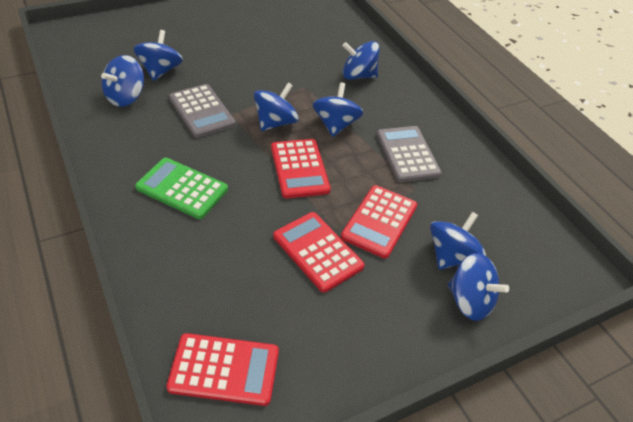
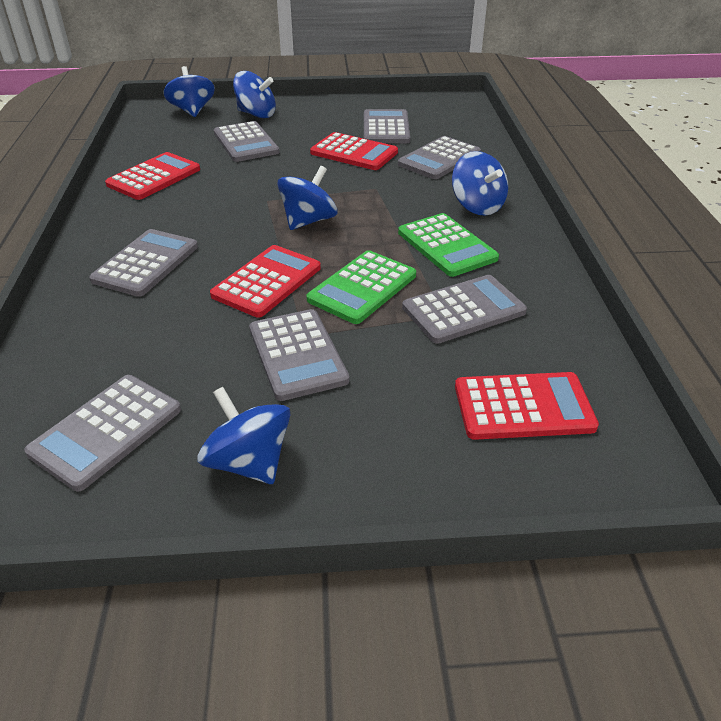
blue spinning top: [101,55,144,107] [133,30,183,81] [254,83,299,131] [312,82,364,137] [343,41,379,80] [430,212,486,270] [448,253,509,321] = 7 -> [163,66,215,117] [197,387,291,484] [233,71,276,118] [277,166,338,230] [452,151,508,216] = 5
green calculator: [135,158,228,219] = 1 -> [306,250,416,324] [398,213,499,277] = 2
grey calculator: [169,84,236,138] [377,126,442,182] = 2 -> [24,375,181,491] [89,229,198,297] [214,121,280,162] [249,309,349,401] [364,109,410,143] [398,136,481,179] [402,275,527,344] = 7

